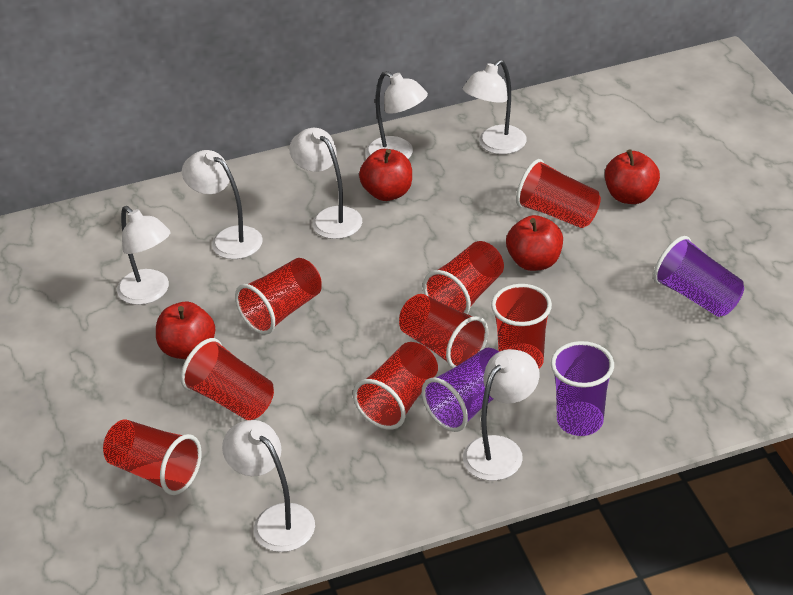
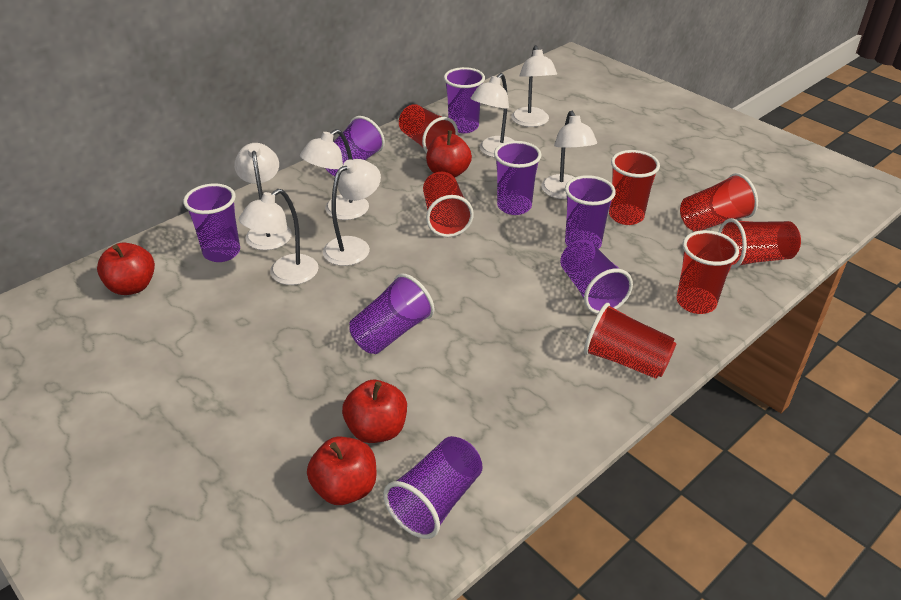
purple cup: [422,348,499,432] [551,341,614,436] [653,236,744,317] = 3 -> [183,183,240,262] [325,116,385,176] [349,273,435,354] [383,436,483,539] [444,67,485,133] [494,141,542,215] [560,240,633,314] [565,175,616,249] = 8
red cup: [103,419,202,495] [181,338,274,420] [235,258,322,335] [353,342,438,430] [399,294,488,369] [423,241,504,314] [491,284,552,369] [516,159,601,228] = 8 -> [399,104,458,153] [423,172,474,237] [584,303,677,379] [609,150,660,225] [677,230,739,314] [680,173,758,232] [719,218,801,269] = 7

